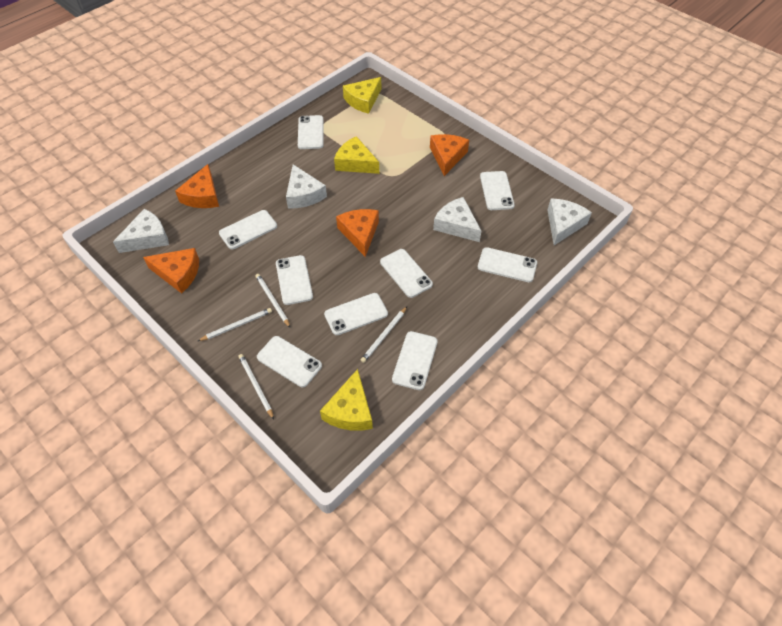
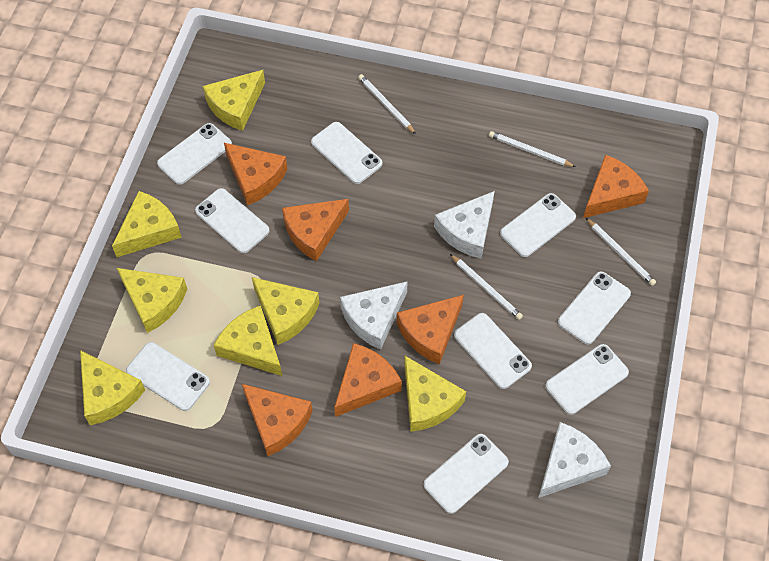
orange cheese: [143,248,199,294] [175,164,219,208] [336,209,379,257] [430,134,469,176] = 4 -> [224,143,287,205] [242,384,313,456] [282,199,349,261] [334,343,402,417] [397,295,464,364] [583,155,649,218] = 6
white cheese: [113,209,169,253] [286,164,327,209] [433,197,481,242] [547,198,592,245] = 4 -> [340,281,408,350] [434,191,495,259] [538,422,611,498] = 3
yellow cheese: [320,369,373,431] [334,136,379,174] [343,77,381,114] = 3 -> [80,350,145,425] [112,191,182,257] [117,268,187,333] [203,70,265,131] [214,305,282,376] [252,277,320,345] [404,356,466,432] = 7

